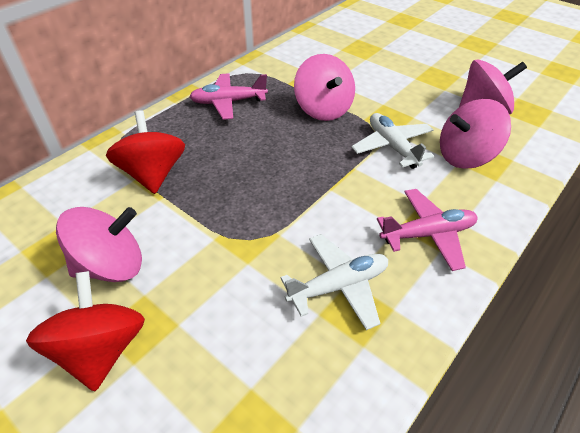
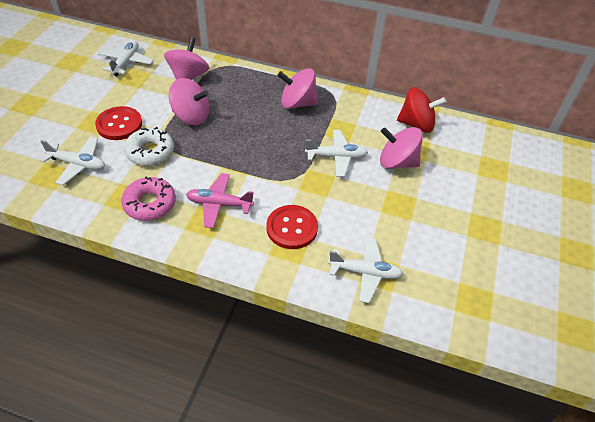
pink donut: none = 0 -> [121,177,176,221] = 1
pink plane: [189,73,268,120] [377,189,477,271] = 2 -> [186,173,254,228] = 1
red button: none = 0 -> [95,106,142,140] [267,205,318,249] = 2
red spinning top: [26,271,145,391] [106,110,185,194] = 2 -> [397,87,446,133] = 1
white donut: none = 0 -> [124,127,174,166] = 1
white plane: [280,234,388,330] [351,113,434,169] = 2 -> [40,137,105,185] [98,41,154,76] [305,130,368,177] [328,237,403,303] = 4

